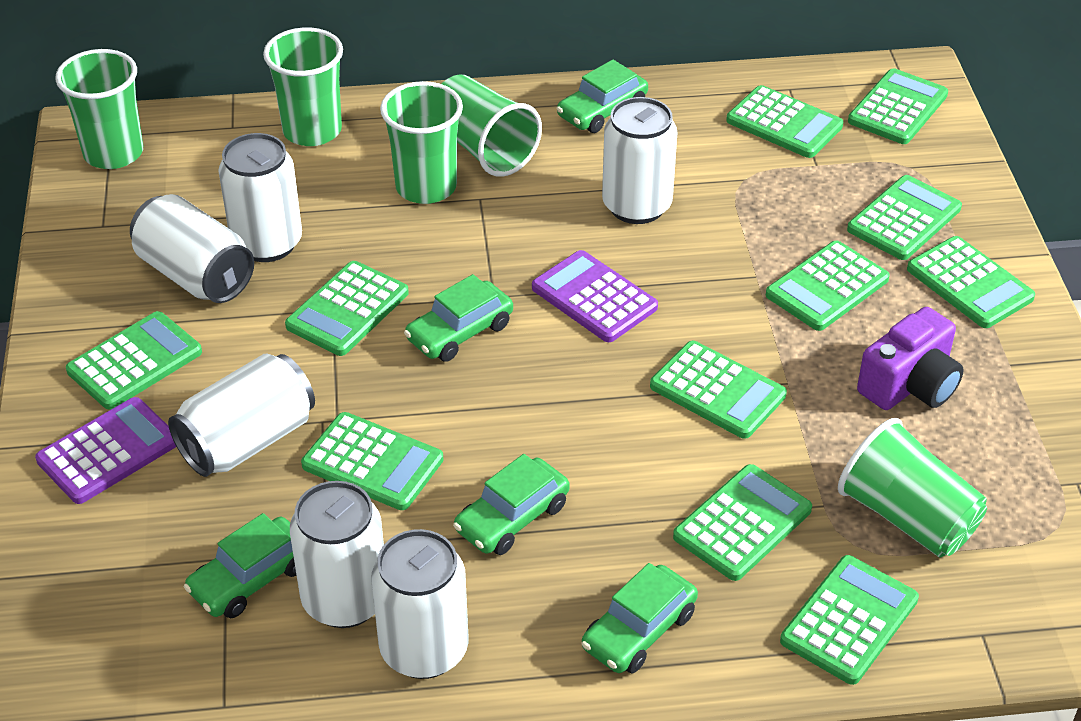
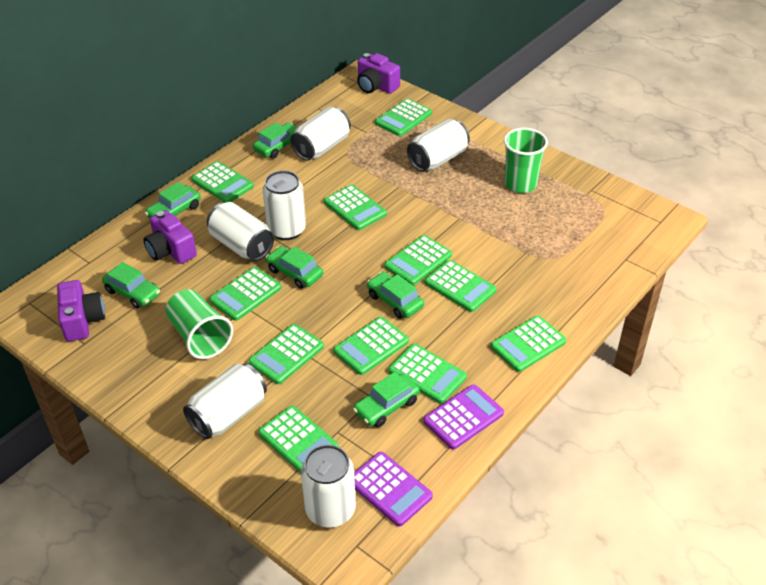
green car: [184,513,296,618] [404,274,513,362] [453,454,570,555] [557,60,648,133] [581,563,698,674] = 5 -> [102,262,160,309] [145,182,201,218] [253,122,297,159] [266,246,323,289] [353,372,419,427] [367,272,424,319] = 6
green cup: [55,49,143,169] [263,27,343,146] [380,81,463,204] [442,75,542,177] [838,418,987,558] = 5 -> [166,289,233,359] [504,128,548,193] = 2
purple camera: [857,307,964,410] = 1 -> [57,280,105,342] [143,210,197,264] [357,53,400,94] = 3

